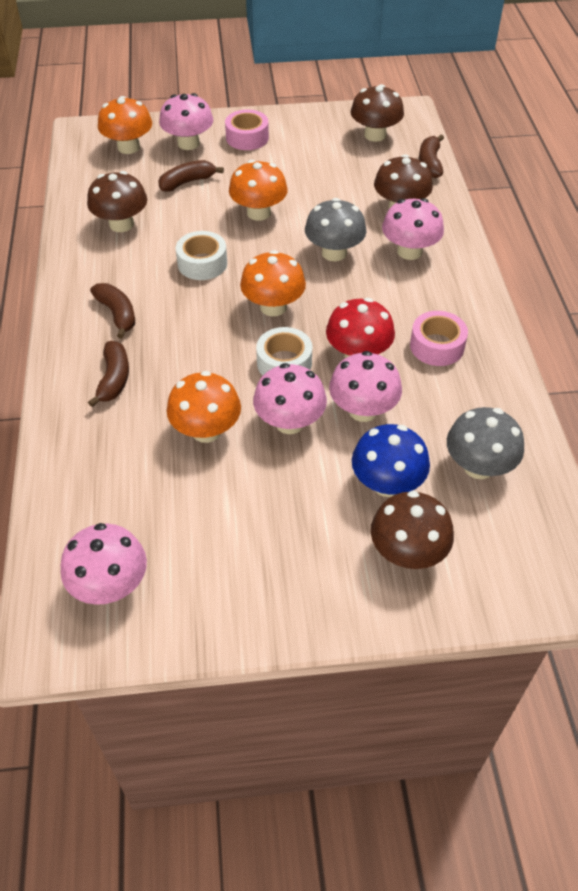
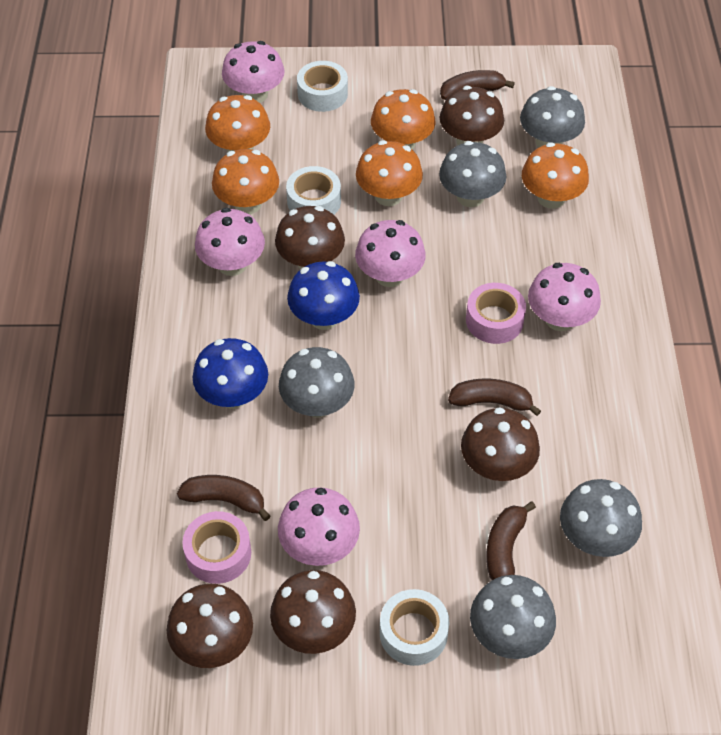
blue mushroom: [352,424,430,497] = 1 -> [193,338,268,408] [287,261,360,330] = 2
brown mushroom: [87,171,147,232] [351,84,404,142] [371,491,454,569] [374,154,433,209] = 4 -> [167,584,253,668] [270,570,356,654] [275,206,345,269] [439,86,504,145] [461,407,540,481] = 5
grey mushroom: [305,198,366,261] [447,407,524,479] = 2 -> [279,347,355,418] [439,141,506,207] [470,575,556,659] [520,86,585,147] [560,479,642,557] = 5
orange mushroom: [98,96,152,154] [167,371,241,443] [229,160,288,221] [240,250,306,316] = 4 -> [205,95,270,152] [212,149,279,214] [356,140,423,206] [371,89,436,150] [522,142,589,209] = 5
red mushroom: [326,298,395,358] = 1 -> none = 0
white tape: [176,231,227,280] [256,327,312,376] = 2 -> [286,166,341,215] [297,61,348,112] [380,589,449,666] = 3

